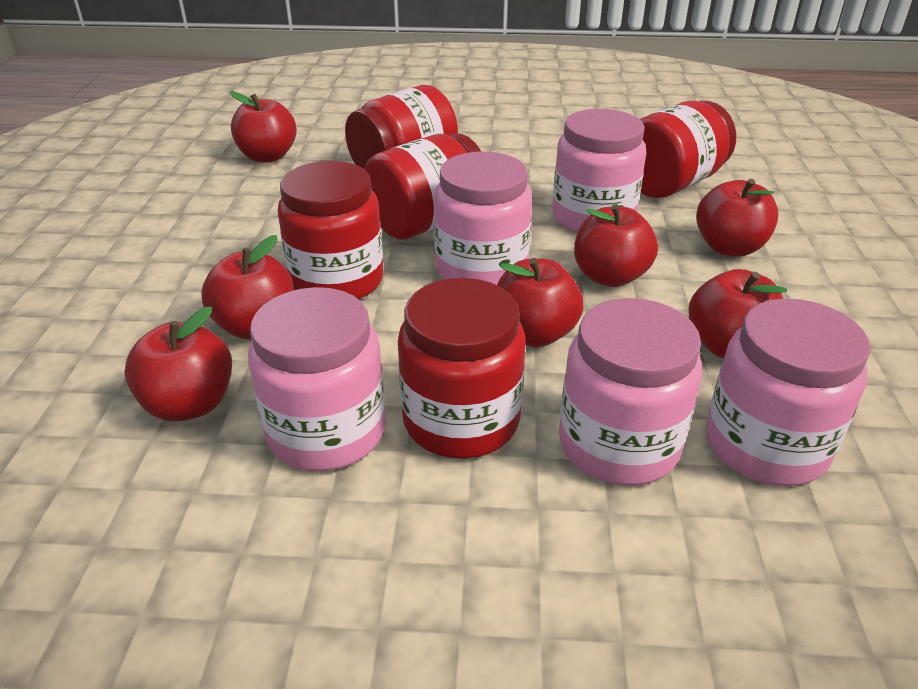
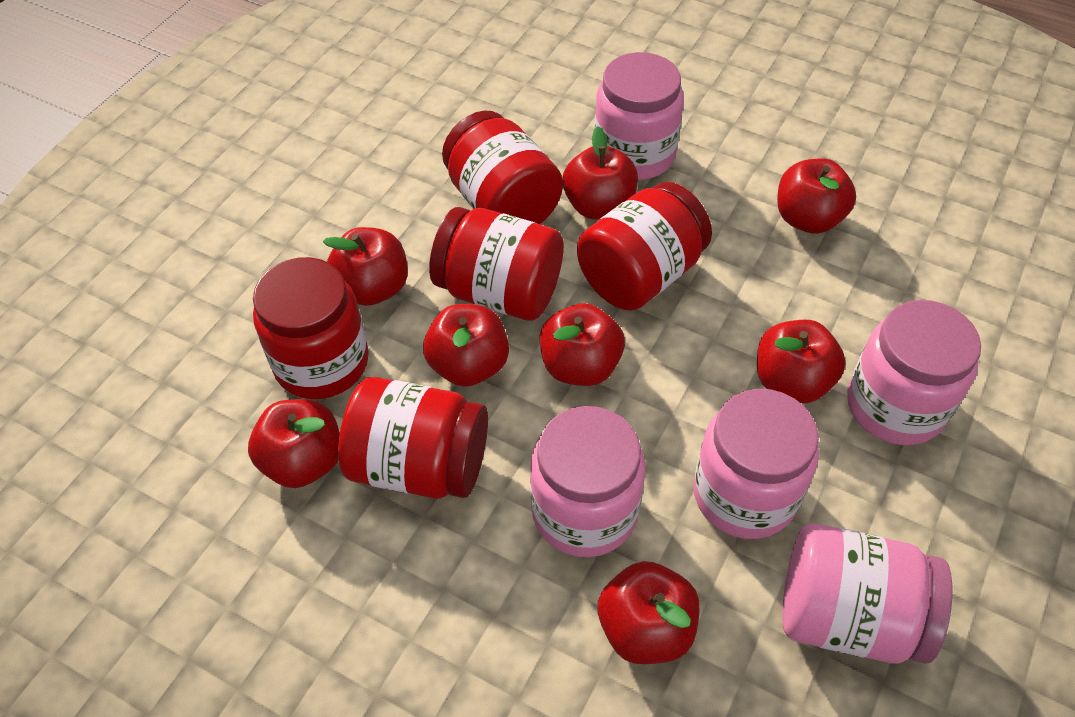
red apple: [124,307,232,421] [201,235,294,339] [230,91,297,163] [497,258,583,347] [574,204,658,287] [688,269,787,358] [696,179,779,256] = 7 -> [248,399,340,488] [323,227,408,306] [423,304,509,387] [540,303,625,386] [563,126,638,219] [598,561,699,664] [757,320,846,403] [777,158,856,234] = 8

